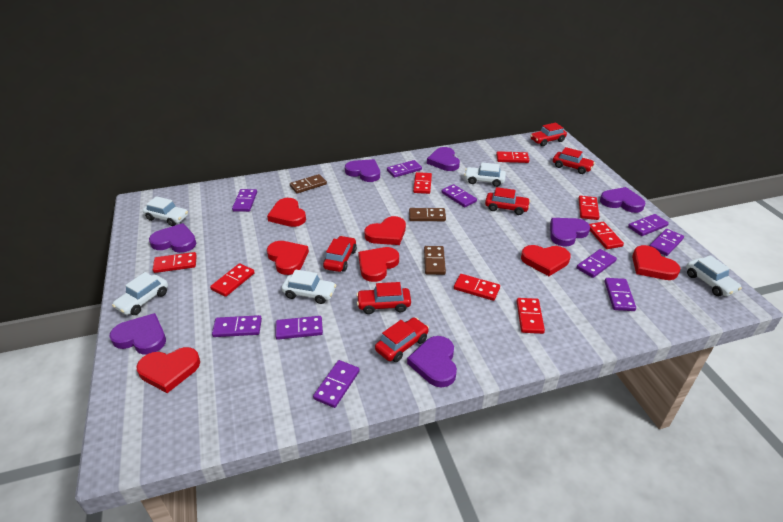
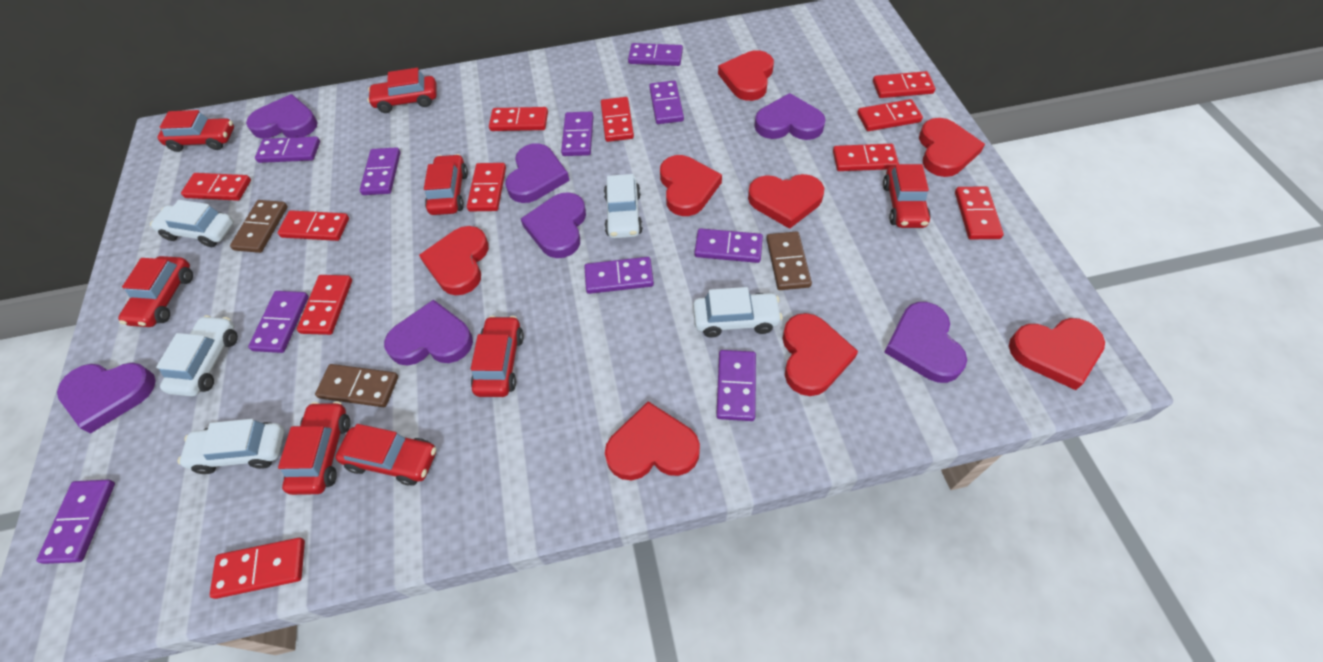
red car: [323,236,357,272] [356,282,411,314] [375,318,429,362] [485,187,530,215] [530,122,567,146] [553,147,595,174] = 6 -> [118,256,193,327] [157,110,234,152] [278,401,350,495] [336,424,436,486] [367,68,437,113] [424,154,468,215] [471,316,524,397] [883,164,931,228] = 8
red domino: [153,252,197,273] [210,263,255,297] [413,172,432,194] [454,274,500,301] [496,151,529,163] [517,298,545,334] [578,196,600,220] [589,222,624,249] = 8 -> [181,173,251,201] [210,538,305,599] [278,210,349,241] [297,275,352,335] [467,163,506,211] [489,107,548,131] [601,97,634,142] [833,144,899,171] [857,99,923,131] [873,71,935,98] [955,186,1004,239] = 11
red heart: [136,347,200,393] [267,198,306,227] [267,241,309,275] [358,247,399,282] [365,216,406,245] [521,245,571,276] [632,245,680,280] = 7 -> [419,226,489,295] [605,401,700,480] [660,155,722,216] [718,50,774,101] [748,174,824,229] [782,313,858,396] [919,118,985,177] [1009,318,1105,390] = 8

